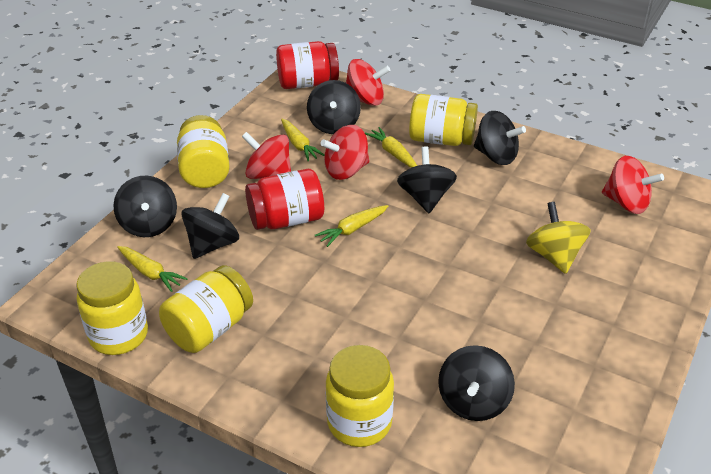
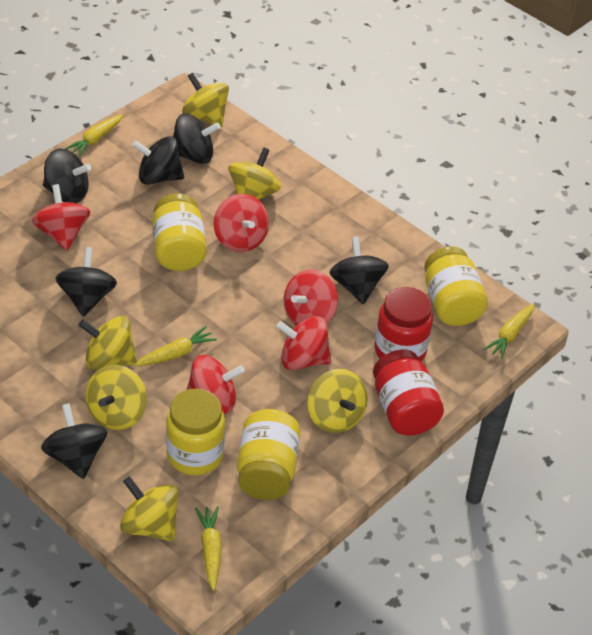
red spinning top: [242,132,291,179] [321,125,369,180] [346,59,391,106] [602,156,664,214] = 4 -> [32,184,90,250] [187,355,245,414] [213,194,269,252] [276,316,331,370] [284,269,338,326] = 5
yellow jar: [76,261,148,355] [159,265,253,353] [177,115,230,188] [326,345,394,447] [409,94,478,146] = 5 -> [152,193,207,271] [166,389,225,475] [237,409,300,500] [424,246,488,326] = 4
yellow spinning top: [526,202,591,274] = 1 -> [79,316,137,370] [86,365,147,430] [120,476,179,541] [182,73,229,127] [229,148,281,200] [307,369,368,433] = 6

